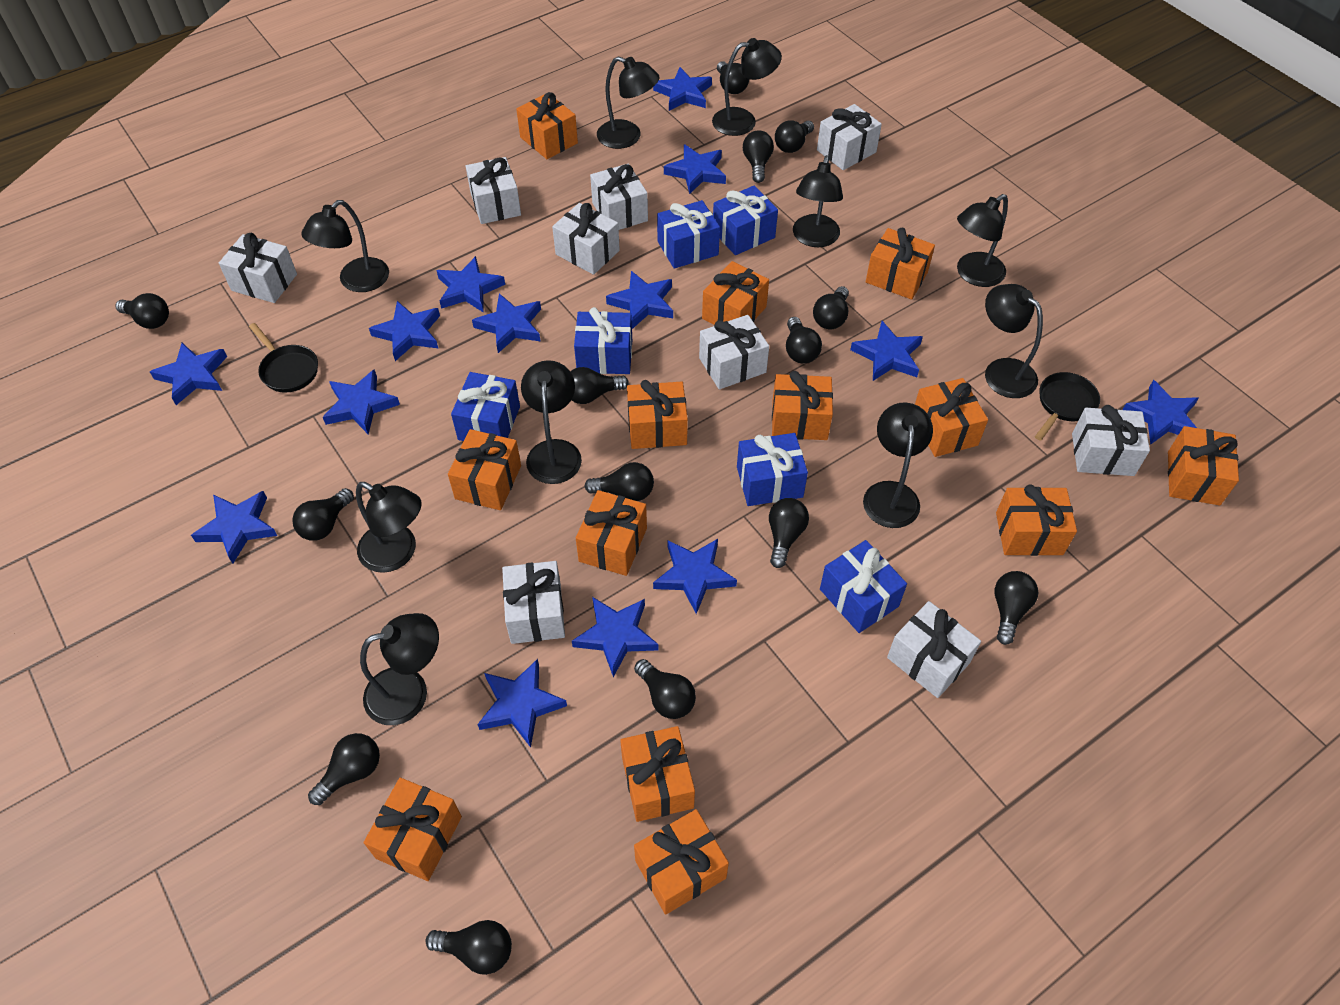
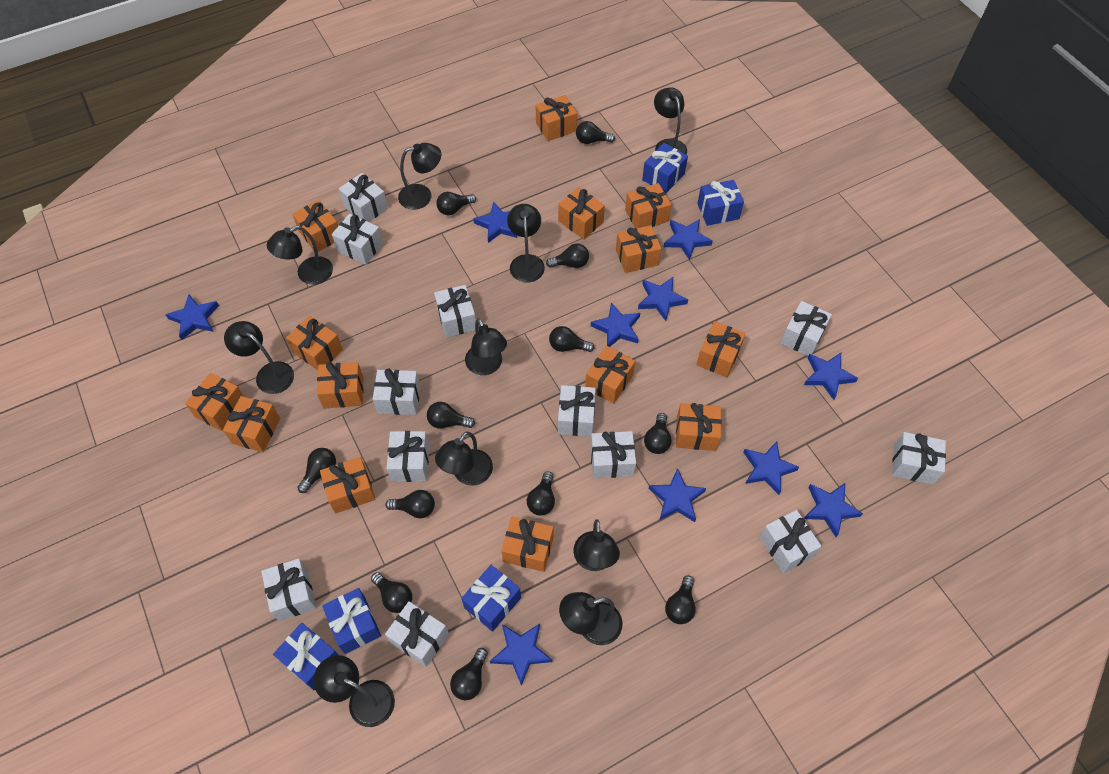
black light bulb: [115,293,169,329] [292,488,354,541] [308,733,380,805] [426,920,512,975] [571,367,629,404] [584,462,654,501] [634,659,696,719] [717,61,749,94] [743,130,774,183] [769,498,809,568] [775,120,814,153] [786,317,822,363] [813,286,849,329] [995,571,1038,645] = 14 -> [297,448,336,493] [371,572,412,613] [385,490,435,518] [427,402,475,429] [436,192,476,215] [450,648,488,700] [527,471,555,515] [546,243,589,268] [549,326,595,352] [576,121,615,144] [644,413,672,454] [665,575,696,624] = 12
black pan: [249,323,318,393] [1035,372,1100,441] = 2 -> none = 0
blue gift: [451,372,520,441] [574,307,632,374] [657,200,720,269] [713,186,778,255] [737,433,808,506] [820,540,907,633] = 6 -> [273,623,338,690] [322,588,381,654] [461,565,521,632] [642,143,688,193] [697,180,744,226] = 5
blue star: [150,343,227,405] [191,491,277,564] [323,369,400,435] [369,301,440,361] [436,256,505,313] [472,294,541,353] [477,659,567,747] [572,597,659,677] [606,271,673,329] [653,67,712,111] [653,539,737,614] [664,144,726,194] [850,321,923,381] [1123,380,1199,445] = 14 -> [165,294,219,340] [473,201,517,243] [490,623,552,686] [591,303,640,347] [638,277,688,321] [649,468,706,522] [664,219,713,260] [743,441,799,495] [804,353,858,400] [804,483,863,537] = 10
orange gift: [364,778,462,881] [448,429,521,510] [516,92,578,159] [576,490,647,576] [620,726,695,822] [627,380,688,449] [634,809,729,915] [702,261,769,325] [772,371,833,440] [866,228,935,300] [915,378,988,457] [996,484,1077,556] [1168,426,1239,505] = 13 -> [185,373,244,431] [223,396,280,452] [286,316,343,370] [292,200,338,252] [317,362,364,408] [320,457,375,514] [501,517,553,572] [536,95,577,141] [558,187,605,239] [585,346,635,404] [616,225,661,273] [625,183,671,228] [676,403,722,451] [697,321,746,377] = 14
white gift: [219,233,297,303] [466,157,521,224] [502,561,565,644] [552,203,620,275] [590,164,648,230] [699,315,769,389] [817,104,882,170] [887,601,981,698] [1072,405,1150,476] = 9 -> [261,558,316,621] [332,214,383,265] [339,173,388,222] [373,369,420,415] [385,601,449,667] [387,431,429,482] [434,285,476,338] [558,385,596,437] [590,431,636,478] [759,510,822,573] [781,301,832,356] [892,432,946,485] = 12

